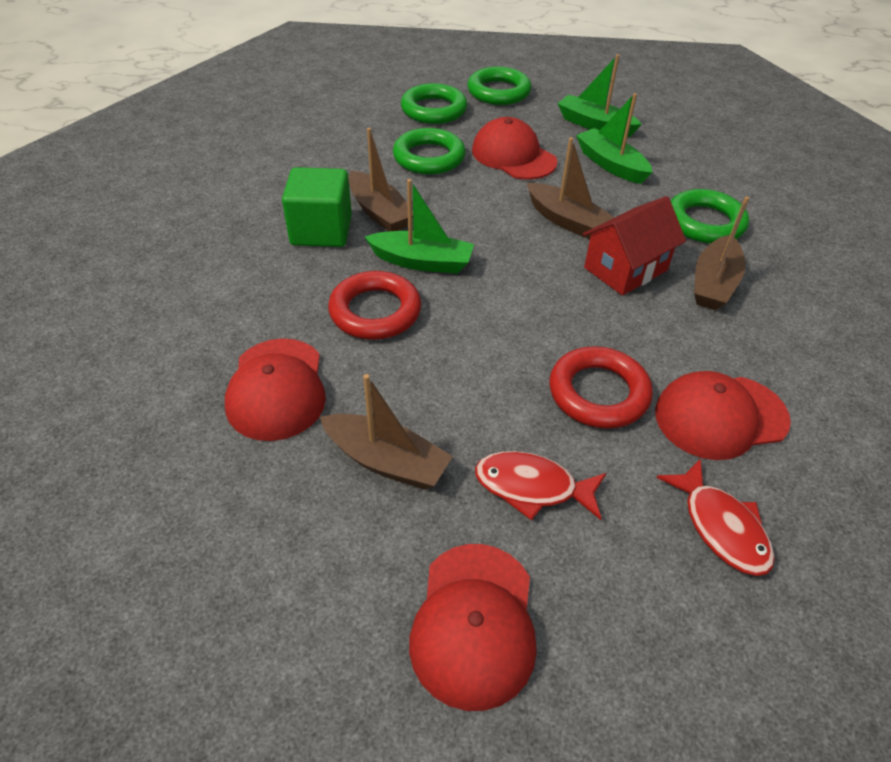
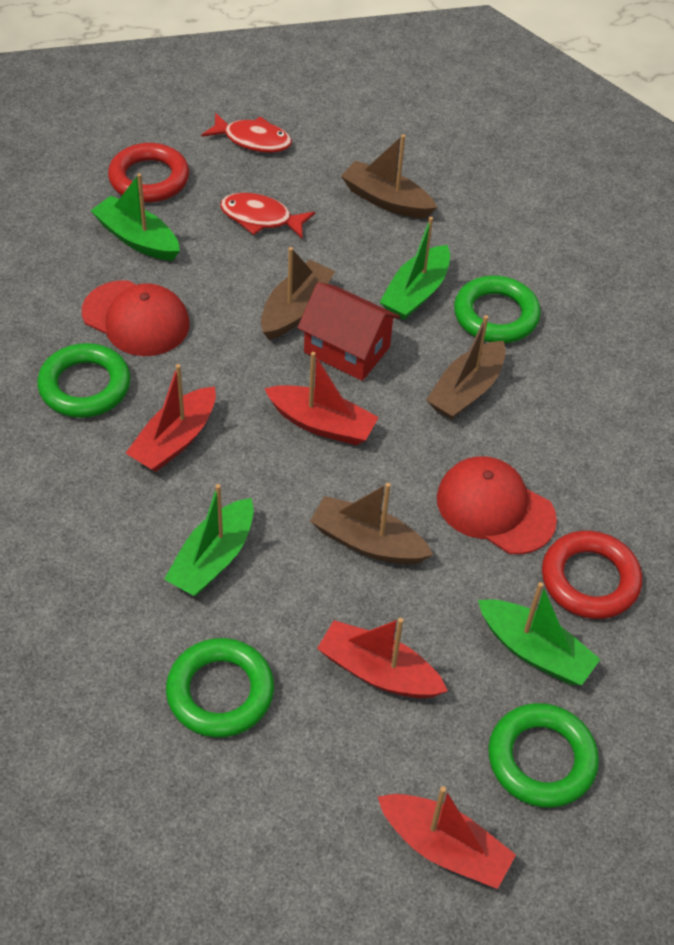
green boat: [365,179,474,274] [557,54,642,137] [576,93,652,184] = 3 -> [90,173,180,261] [164,484,254,596] [380,217,450,320] [478,582,600,685] = 4
green cube: [282,167,352,247] = 1 -> none = 0
red boat: none = 0 -> [126,364,216,472] [264,352,379,445] [317,618,448,698] [378,786,516,889] = 4
red cap: [225,339,326,441] [409,544,537,711] [472,117,557,180] [655,371,791,460] = 4 -> [82,280,190,356] [437,456,557,555] = 2

